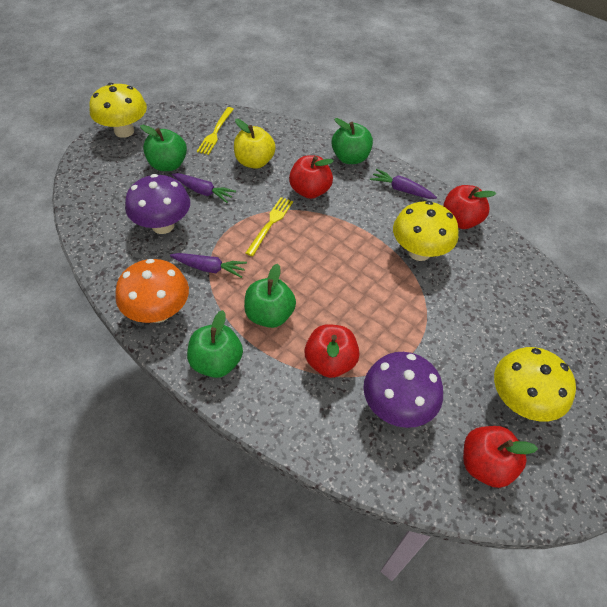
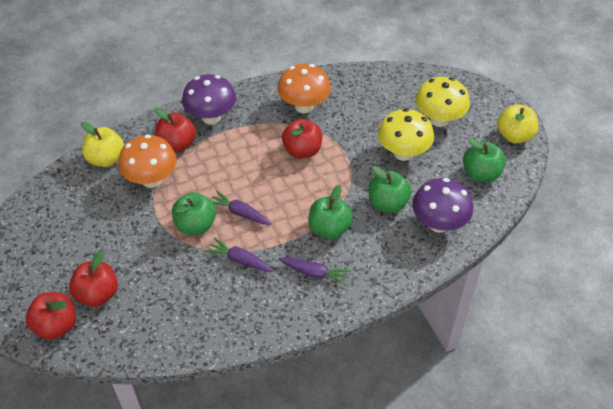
orange mushroom: [115,259,189,323] = 1 -> [118,135,177,188] [277,64,331,113] = 2
yellow apple: [234,119,276,169] = 1 -> [81,122,124,167] [497,104,538,143] = 2
yellow fork: [197,107,234,155] [246,197,293,256] = 2 -> none = 0
yellow mushroom: [89,83,147,138] [393,201,458,261] [494,347,576,422] = 3 -> [378,109,434,161] [415,77,470,127] = 2

